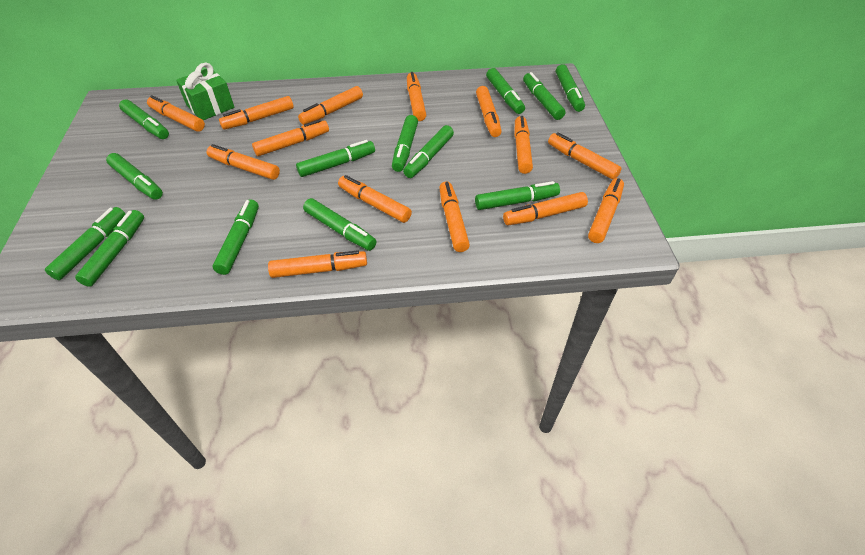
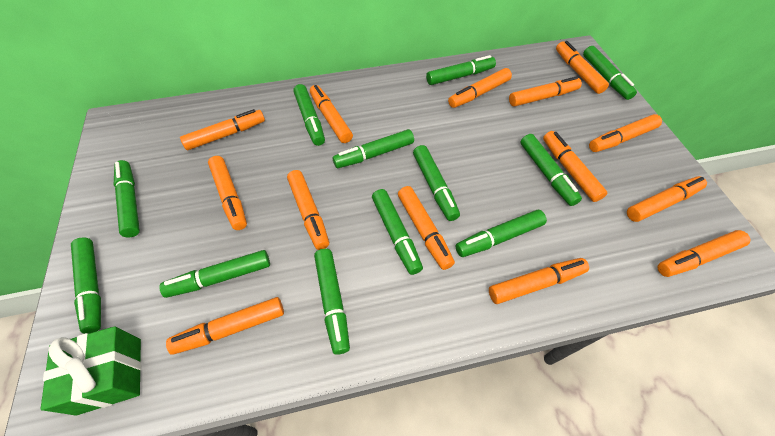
green marker: [45,207,126,280] [75,210,144,287] [106,153,163,200] [119,99,169,139] [213,199,259,275] [296,140,375,177] [303,198,376,251] [392,115,418,172] [403,125,454,178] [475,181,560,210] [486,68,525,114] [523,72,565,120] [556,64,585,112] = 13 -> [71,238,101,334] [114,160,140,237] [159,250,270,298] [293,84,325,146] [314,249,350,355] [332,129,414,168] [372,189,423,275] [413,145,460,221] [426,55,496,85] [456,210,547,257] [520,134,582,206] [583,46,637,100] = 12

